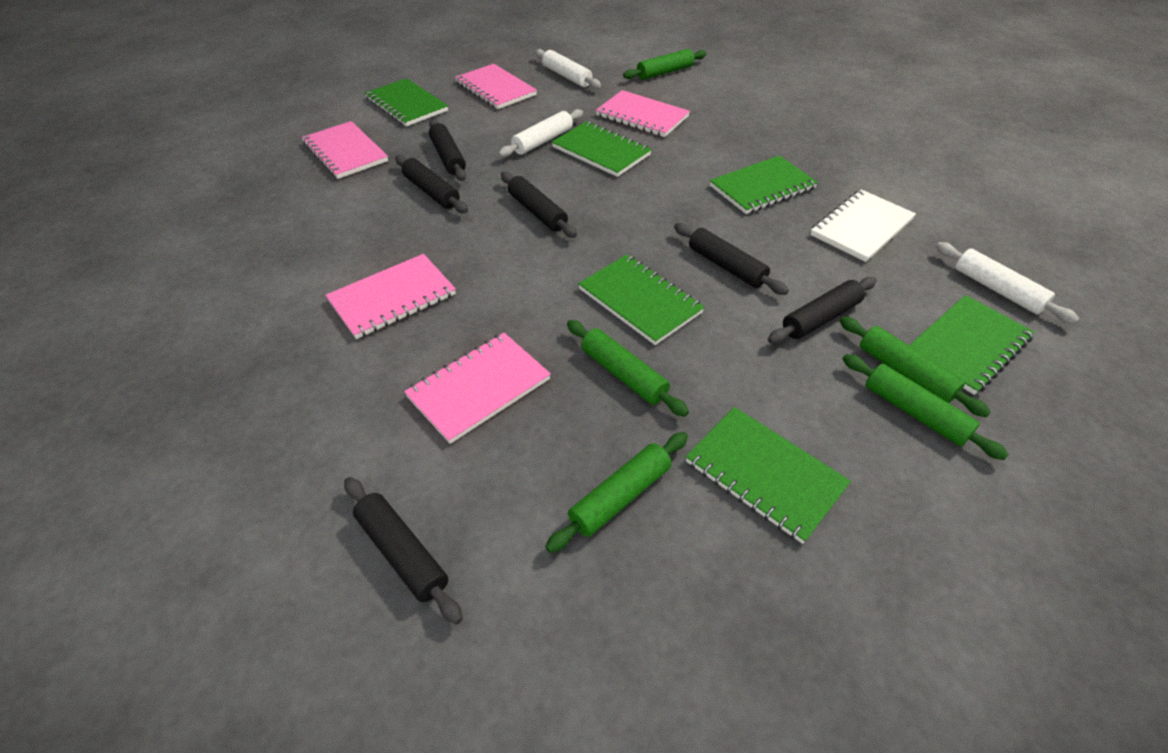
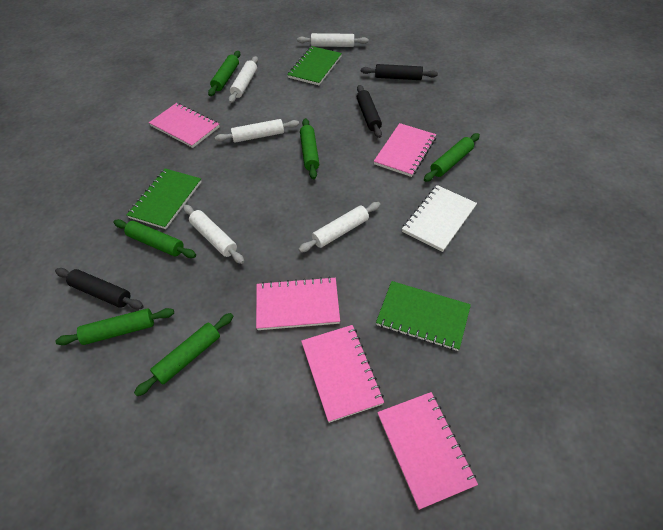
black rolling pin: [344,477,463,625] [395,155,468,213] [429,119,466,181] [501,172,577,238] [674,223,789,295] [768,277,877,344] = 6 -> [55,268,144,310] [357,85,382,138] [361,64,438,80] = 3
green notebook: [365,78,448,127] [552,121,652,177] [578,255,705,345] [686,407,851,544] [710,156,818,214] [909,295,1035,395] = 6 -> [127,169,202,229] [287,46,342,85] [376,281,471,351] = 3
green rolling pin: [545,432,688,553] [567,320,689,417] [623,49,707,80] [840,316,991,417] [843,354,1009,460] = 5 -> [55,308,174,345] [113,219,196,258] [134,313,233,396] [208,51,240,96] [300,118,319,179] [424,133,480,182] = 6
white rolling pin: [498,109,583,157] [535,49,601,89] [936,242,1079,324] = 3 -> [183,205,244,264] [215,119,299,143] [228,56,258,103] [297,33,368,47] [298,202,380,253] = 5

